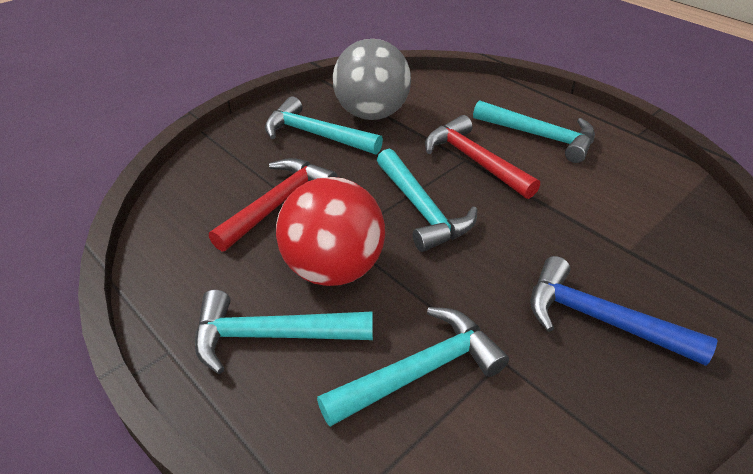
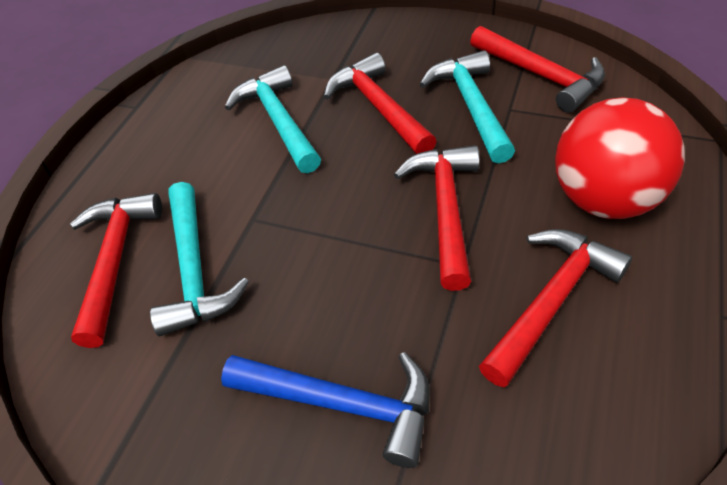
grey ball: [333,39,411,120] = 1 -> none = 0
red hammer: [209,158,338,252] [425,115,540,199] = 2 -> [70,193,162,348] [324,52,436,154] [394,145,480,291] [470,26,605,113] [479,229,632,387] = 5
turquoise hammer: [195,290,373,374] [265,96,383,155] [317,307,509,427] [377,149,477,252] [473,100,595,163] = 5 -> [150,182,249,336] [225,65,321,173] [419,50,515,164] = 3

